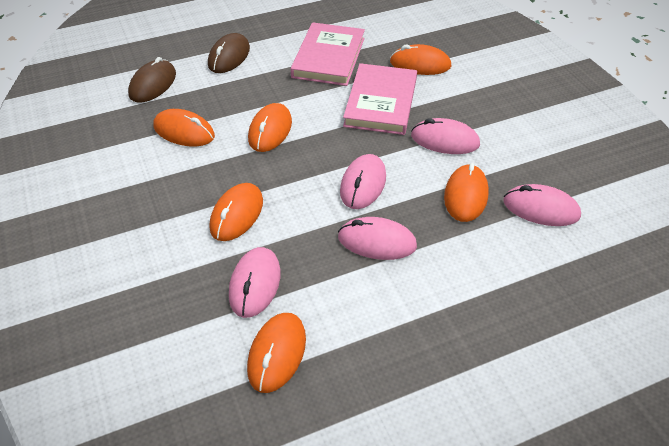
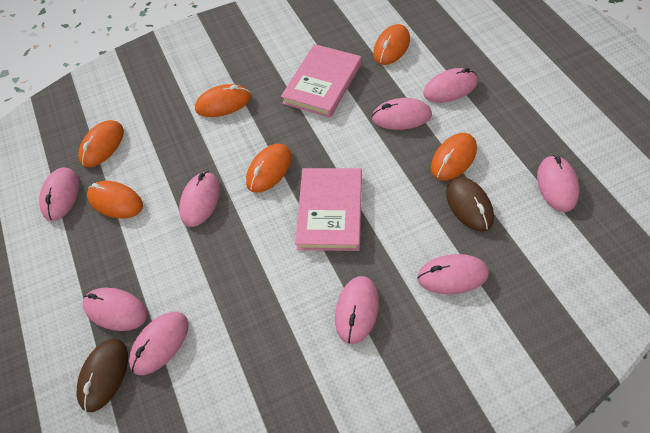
pink mouse: [229,247,281,318] [338,217,417,260] [340,154,386,209] [411,118,480,154] [503,184,581,226] = 5 -> [39,167,79,221] [83,288,147,331] [129,312,189,375] [179,171,220,227] [335,276,379,344] [371,98,432,130] [417,254,489,294] [423,68,478,103] [537,155,579,212] = 9

